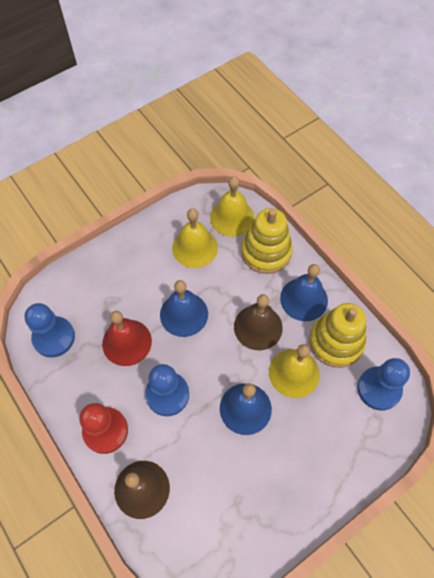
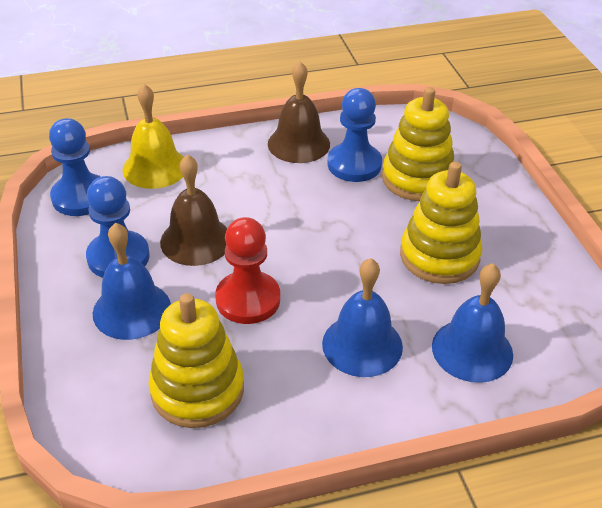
red bell: [102,311,152,366] = 1 -> none = 0
yellow bell: [172,208,218,268] [210,176,254,237] [269,344,320,398] = 3 -> [123,84,184,189] = 1
yellow stacking toy: [241,208,293,274] [309,303,366,368] = 2 -> [148,293,244,428] [382,87,454,201] [400,162,483,284] = 3

